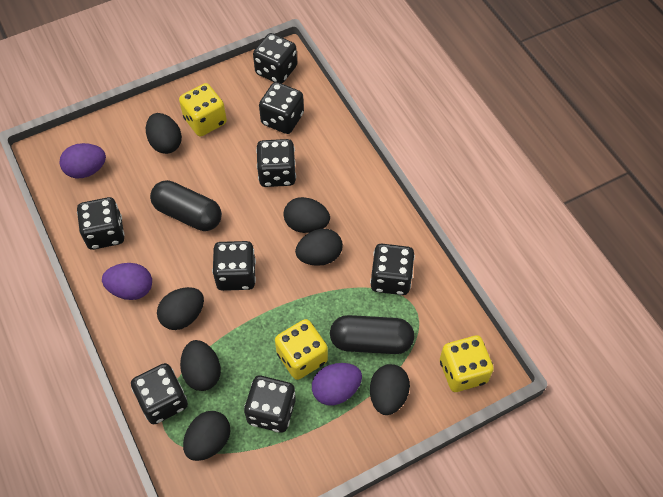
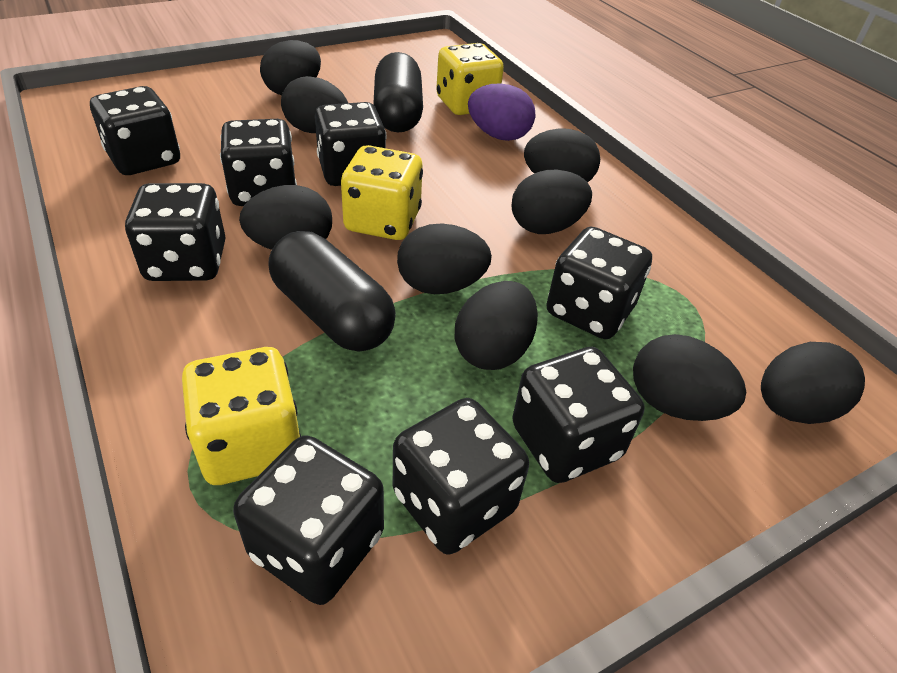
black egg: [146,113,182,154] [157,287,204,330] [180,340,221,391] [183,411,230,461] [283,197,330,233] [295,229,343,266] [370,364,410,415] = 7 -> [239,185,332,250] [260,40,321,95] [281,76,348,133] [397,224,492,294] [454,281,538,370] [512,170,592,234] [524,129,600,182] [633,334,746,421] [761,342,865,424] = 9
purple egg: [59,143,106,178] [102,263,152,300] [312,363,362,406] = 3 -> [468,83,535,141] = 1

